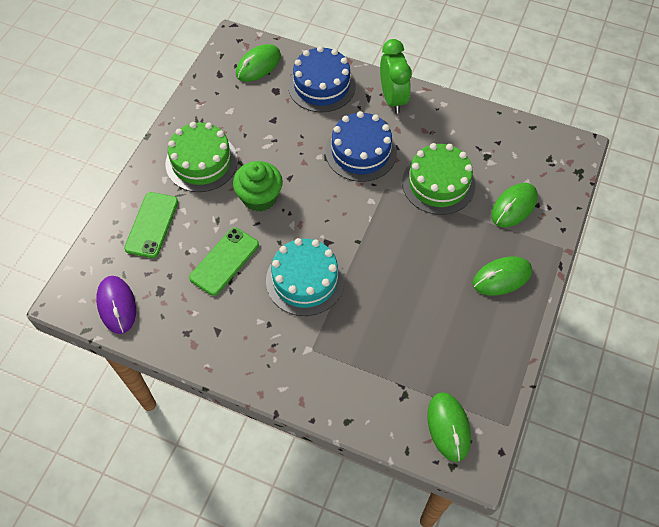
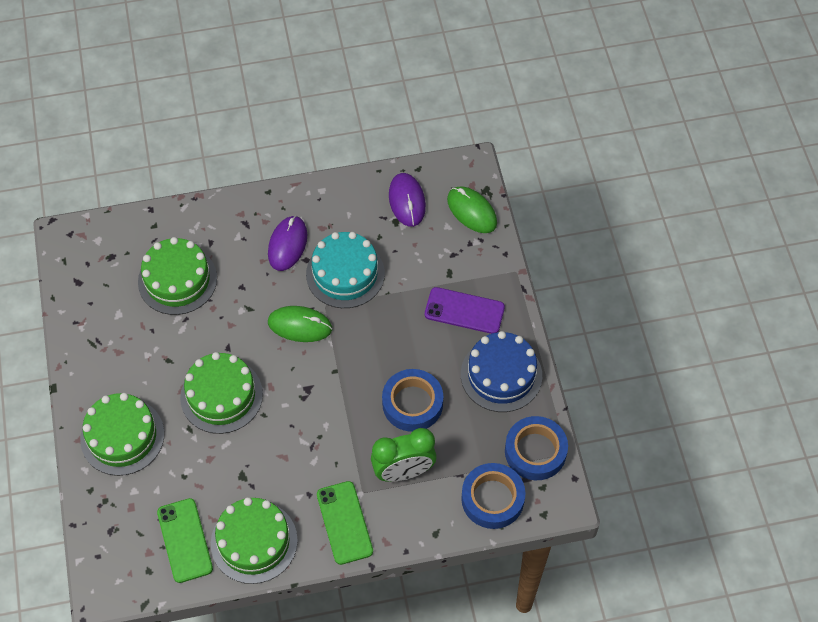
blue cake: [288,46,356,112] [325,111,397,182] = 2 -> [461,331,542,412] = 1
blue tape: none = 0 -> [382,369,443,432] [461,463,525,529] [505,416,568,480] = 3
green cake: [165,122,238,192] [402,143,476,215] = 2 -> [80,393,164,476] [138,237,217,315] [180,352,263,434] [211,497,298,584] = 4
green cupcake: [233,161,283,212] = 1 -> none = 0
green mouse: [236,44,281,82] [427,392,471,462] [473,256,532,296] [491,183,538,227] = 4 -> [268,306,332,342] [447,186,497,233] = 2
purple mouse: [96,276,136,334] = 1 -> [268,216,307,271] [389,173,426,227] = 2
purple phone: none = 0 -> [425,287,505,334] = 1

